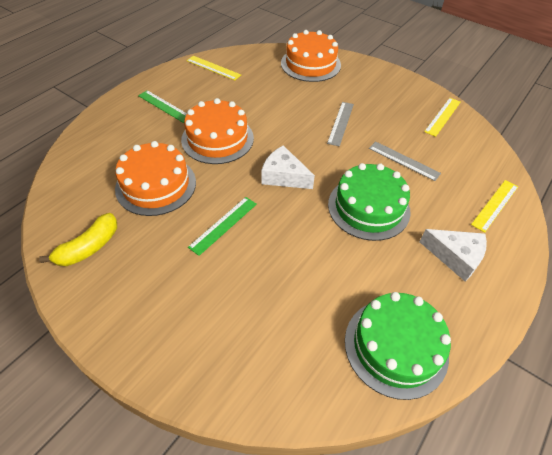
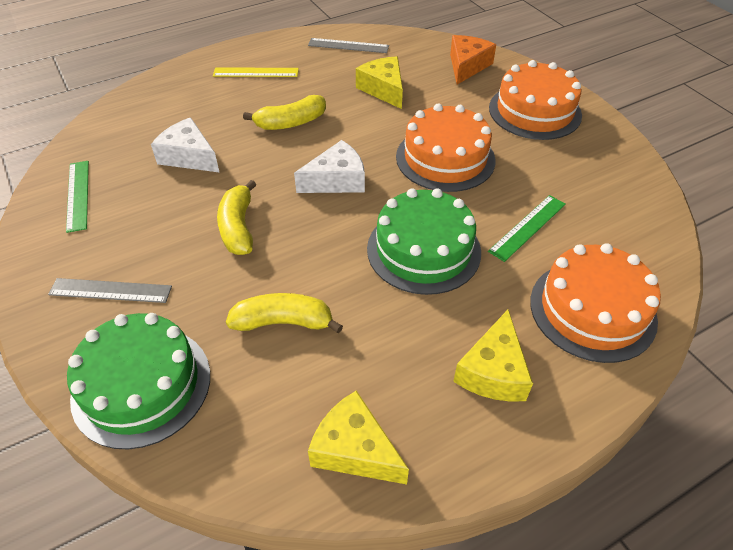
orange cheese: none = 0 -> [450,35,496,85] = 1
yellow banana: [39,213,117,266] = 1 -> [217,180,256,255] [226,293,343,334] [243,95,326,130] = 3
yellow cheese: none = 0 -> [308,390,409,485] [356,57,403,109] [453,310,533,402] = 3
yellow ruler: [187,56,241,80] [424,98,461,137] [471,180,518,233] = 3 -> [213,67,299,77] = 1

